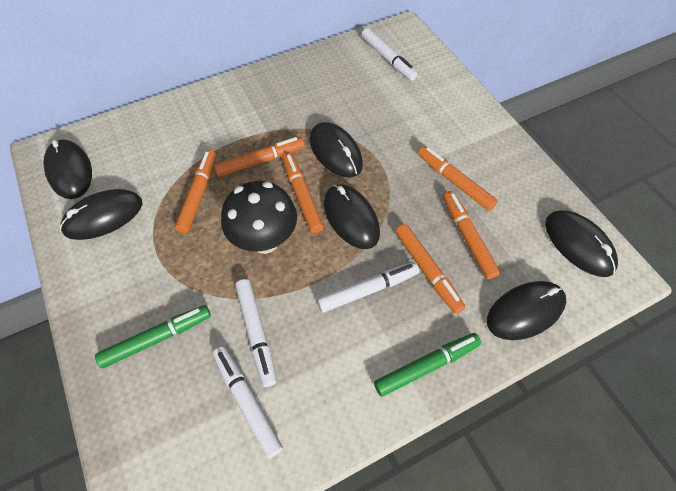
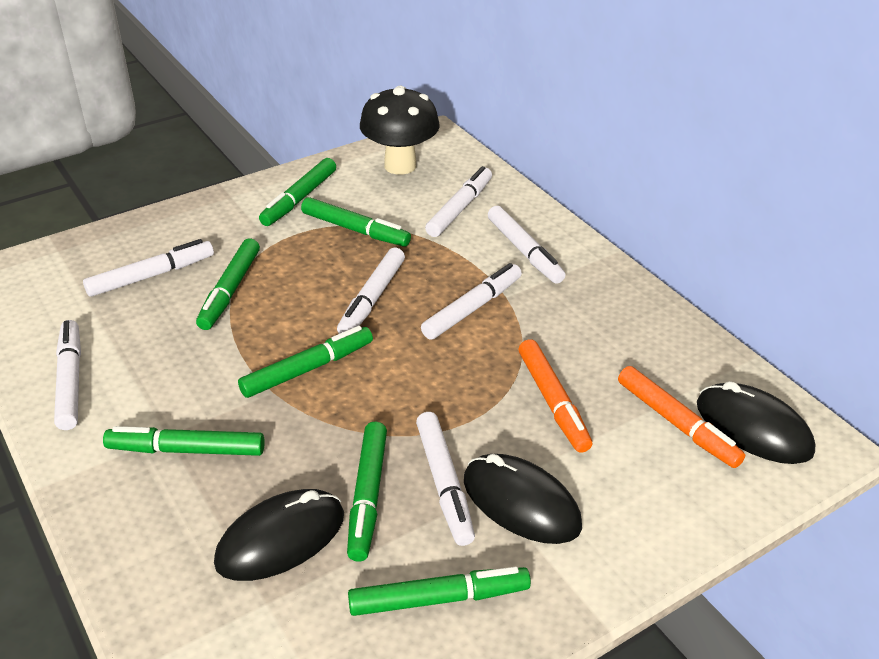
black mouse: [43,139,92,199] [60,189,142,240] [310,122,363,177] [324,184,380,249] [487,281,566,340] [545,210,618,277] = 6 -> [214,489,344,581] [464,454,582,544] [697,381,815,464] = 3
green marker: [95,305,211,368] [374,333,481,397] = 2 -> [103,426,265,456] [196,238,260,330] [238,326,373,398] [259,158,336,226] [301,197,411,247] [347,422,387,562] [348,566,531,616] = 7
orange marker: [175,150,216,233] [214,137,305,177] [282,153,324,233] [395,224,465,314] [418,146,498,211] [443,191,500,280] = 6 -> [519,339,592,453] [618,366,745,468] = 2
white marker: [213,346,283,458] [235,279,277,387] [317,262,420,313] [361,28,418,81] = 4 -> [54,320,81,430] [83,239,214,297] [337,247,405,334] [416,412,475,546] [421,263,522,340] [425,166,492,237] [488,206,566,284] = 7

